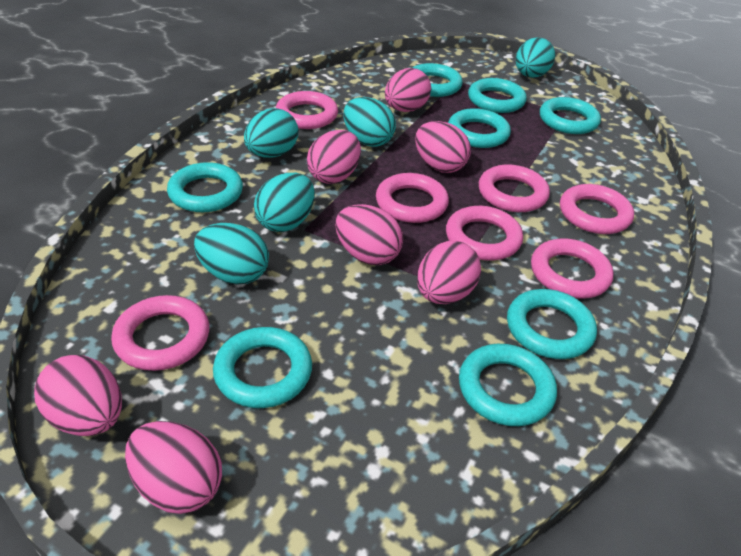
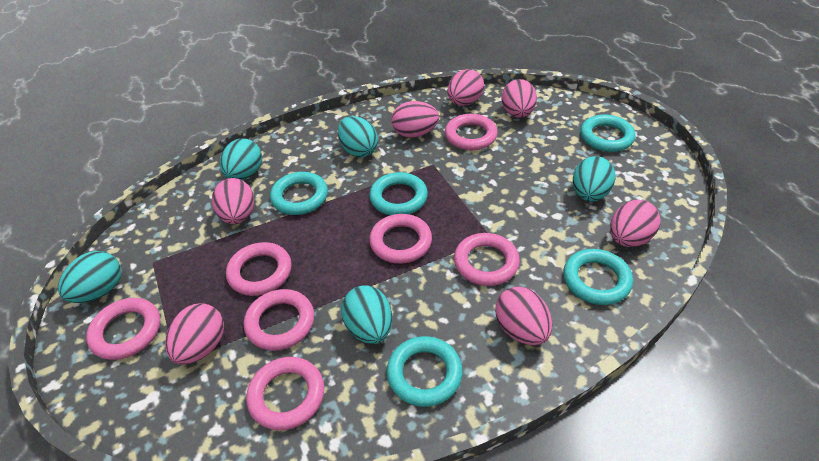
turquoise ring: [167,162,243,212] [213,327,312,408] [413,63,463,97] [448,108,511,148] [459,344,557,426] [468,78,527,113] [507,289,597,359] [540,97,601,134] = 8 -> [270,172,328,215] [369,172,428,215] [386,336,463,407] [563,249,633,305] [580,114,636,152] = 5

